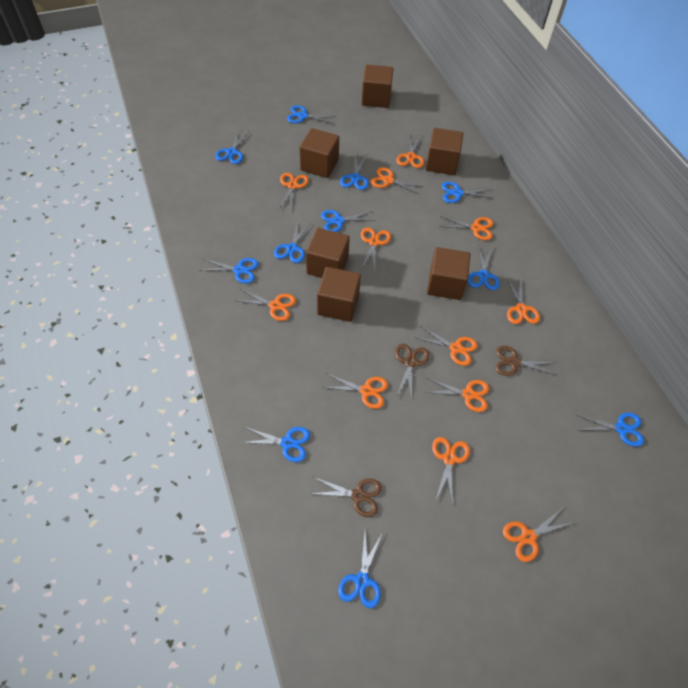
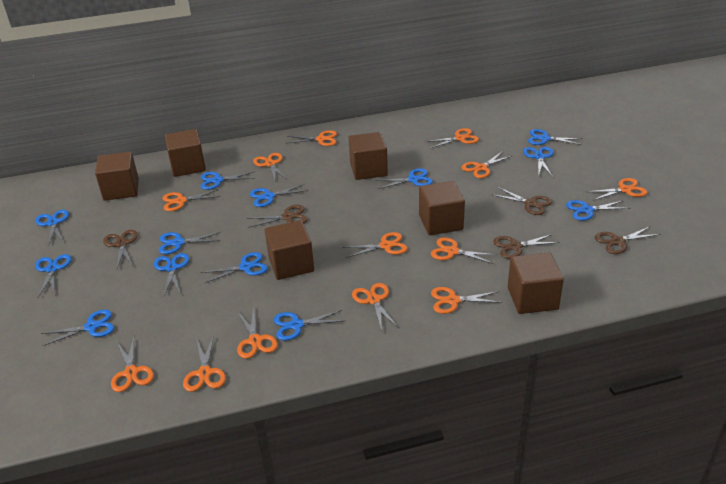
blue scissors: [199,258,259,284] [215,131,249,164] [240,427,310,462] [274,221,311,263] [287,105,335,124] [321,210,372,232] [338,533,382,608] [340,155,368,190] [442,182,492,203] [468,245,500,290] [577,413,644,447] = 11 -> [35,210,69,246] [35,254,71,297] [41,310,114,346] [154,253,189,295] [159,232,220,254] [201,171,256,190] [201,252,268,283] [250,184,308,207] [274,310,343,341] [375,168,433,189] [523,147,554,177] [528,129,583,145] [566,200,630,221] = 13
brown scissors: [311,477,382,517] [395,344,429,400] [495,346,558,376] = 3 -> [103,230,138,268] [247,205,308,228] [491,187,552,215] [493,234,560,259] [595,227,660,254] = 5
orange scissors: [235,289,296,321] [278,173,309,212] [322,374,388,409] [361,228,391,271] [371,168,424,194] [396,136,424,168] [417,326,477,366] [424,378,489,412] [432,437,470,505] [439,216,493,240] [503,509,572,562] [507,278,540,324] = 12 -> [111,337,154,392] [163,189,221,211] [183,336,226,392] [237,307,278,359] [253,153,288,181] [287,130,337,146] [342,232,408,258] [352,283,398,331] [425,128,479,149] [431,237,498,264] [431,287,502,314] [461,152,512,178] [586,178,647,200] = 13

